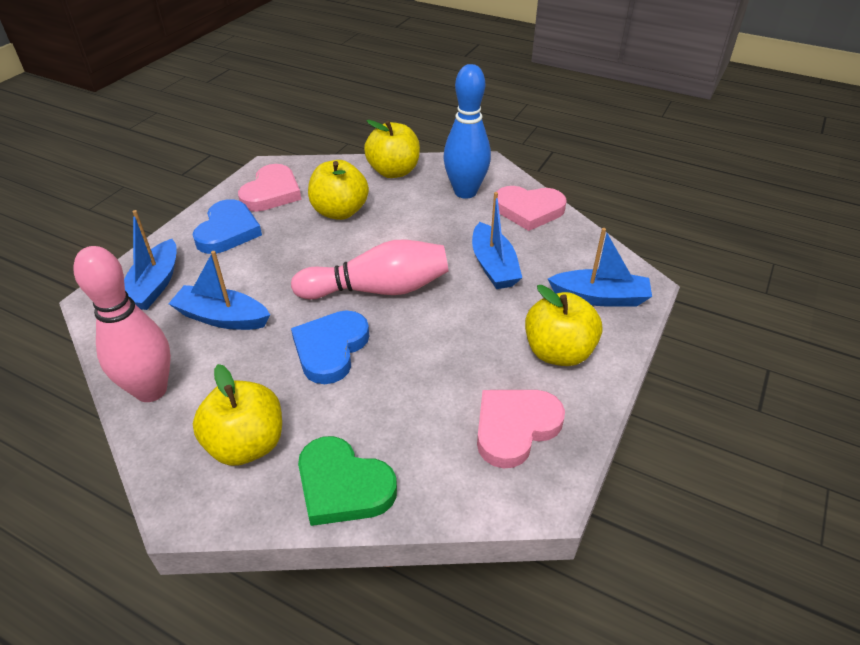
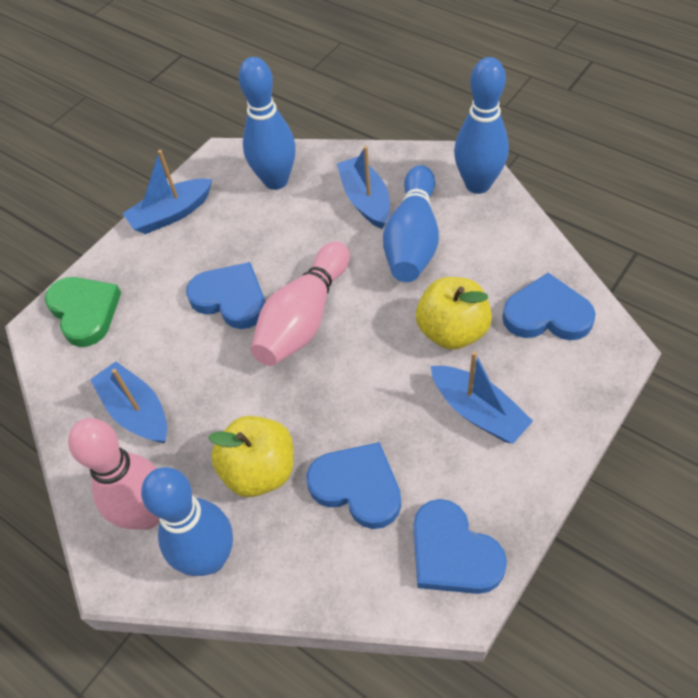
blue bowling pin: [443,64,491,199] = 1 -> [141,467,233,576] [239,57,296,190] [383,165,439,282] [454,57,509,194] = 4
blue heart: [192,199,262,254] [291,311,369,384] = 2 -> [186,262,265,329] [306,442,401,529] [413,499,507,594] [502,273,596,340] = 4
pink heart: [238,164,301,212] [477,390,565,468] [496,186,567,231] = 3 -> none = 0
yellow apple: [193,364,282,466] [308,160,369,220] [364,120,420,178] [525,285,602,366] = 4 -> [208,416,294,497] [416,277,492,350] = 2

